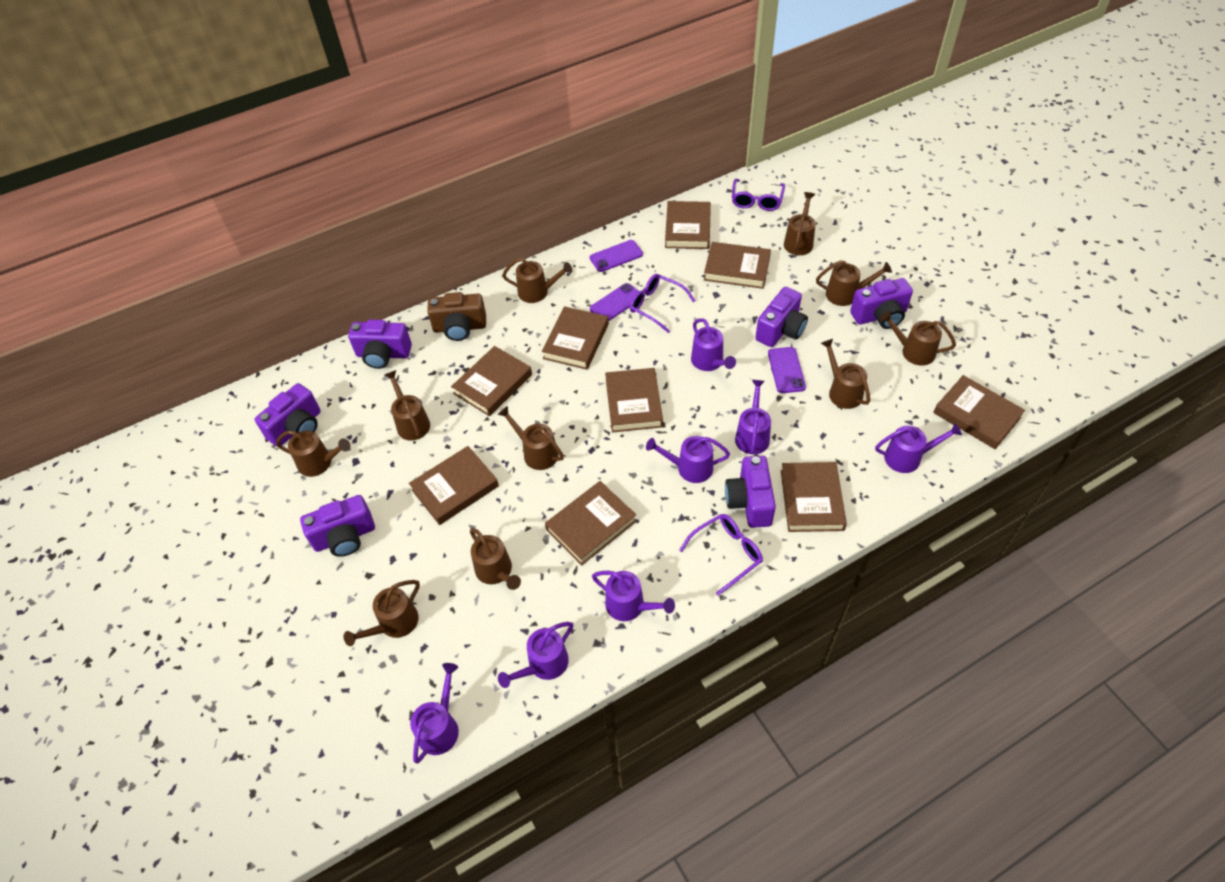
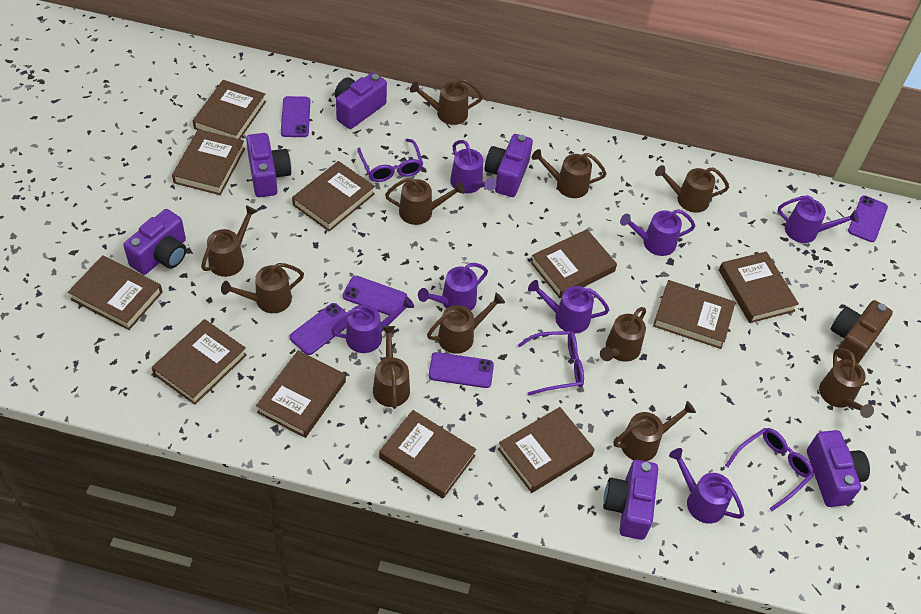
brown book: [409,446,499,525] [451,346,532,416] [542,306,609,370] [545,481,637,566] [605,368,663,433] [665,201,711,249] [704,242,771,289] [781,462,847,532] [933,375,1025,449] = 9 -> [68,255,163,330] [152,319,247,405] [172,129,245,195] [193,80,266,139] [256,351,346,438] [292,161,375,232] [379,410,476,499] [498,407,595,493] [531,229,617,298] [653,280,736,349] [719,251,799,323] = 11
brown watering can: [276,430,350,477] [344,580,420,646] [385,370,430,441] [470,528,521,590] [498,406,564,470] [502,258,572,303] [784,192,816,255] [816,260,892,306] [821,339,870,409] [880,311,956,366] = 10 -> [201,205,258,277] [221,263,304,313] [373,326,410,409] [385,177,465,225] [410,78,483,125] [427,293,505,354] [532,149,607,198] [600,307,646,362] [614,401,696,461] [655,165,729,213] [819,348,874,418] = 11
purple phone: [590,240,643,272] [590,283,639,321] [768,347,806,393] = 3 -> [281,96,310,137] [290,303,348,355] [343,276,407,315] [429,352,494,388] [848,195,888,242] = 5

